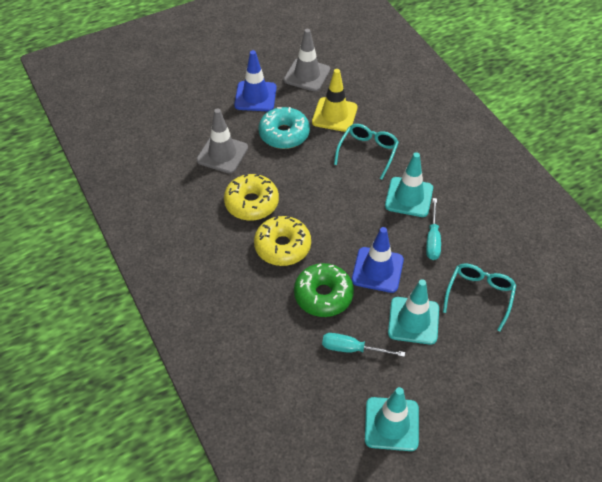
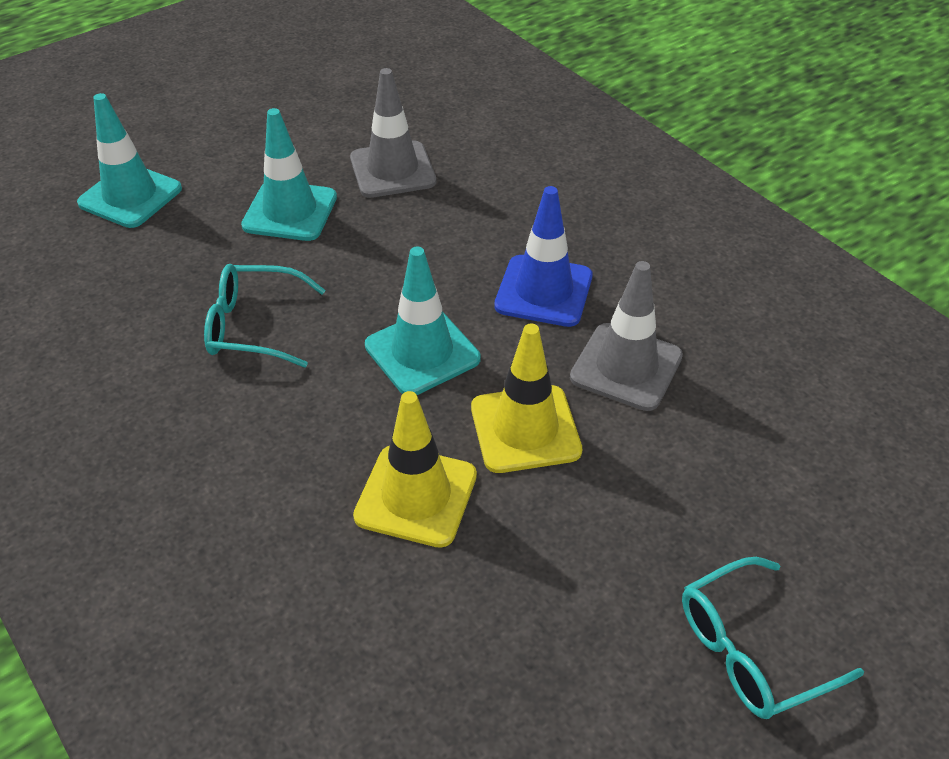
blue traffic cone: [234,50,277,111] [352,227,404,293] = 2 -> [494,186,592,327] = 1
green donut: [294,263,354,317] = 1 -> none = 0
turquoise donut: [259,107,310,149] = 1 -> none = 0
turquoise screwdriver: [322,333,405,357] [426,198,441,260] = 2 -> none = 0
yellow donut: [224,174,279,221] [254,216,311,266] = 2 -> none = 0
yellow traffic cone: [312,69,358,132] = 1 -> [353,391,477,548] [471,323,582,473] = 2

